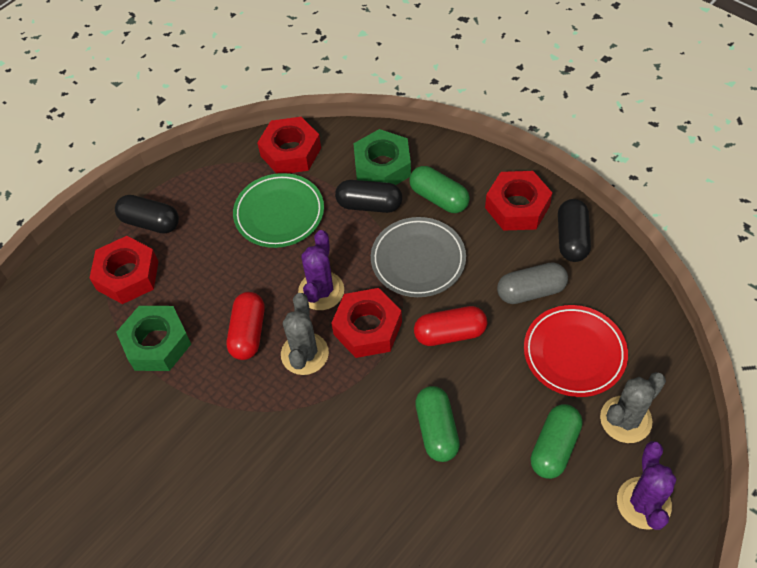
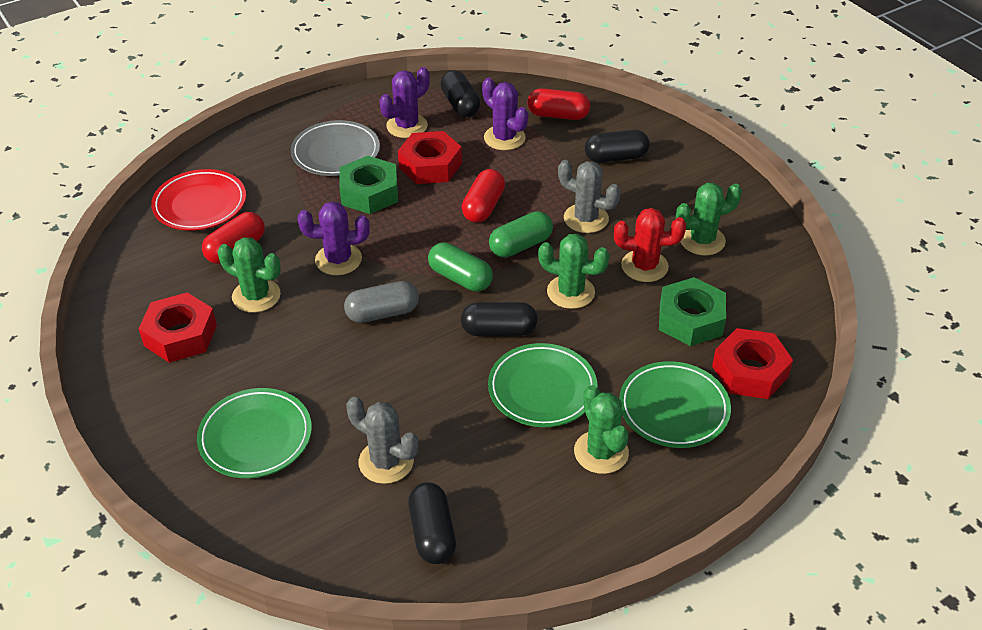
black capsule: [115,195,179,234] [335,180,402,213] [558,199,591,262] = 3 -> [408,482,456,564] [440,71,480,117] [461,302,538,336] [585,130,650,163] = 4
green cactus: none = 0 -> [218,237,281,313] [538,234,610,309] [574,385,629,474] [676,183,742,256] = 4
green capsule: [409,166,470,213] [415,386,460,462] [531,404,582,479] = 3 -> [428,242,493,291] [489,211,553,258] = 2
green plate: [233,173,324,248] = 1 -> [197,388,312,478] [488,343,598,427] [619,361,731,448] = 3
purple cactus: [298,230,344,310] [617,441,676,530] = 2 -> [298,201,370,275] [380,67,430,138] [482,78,528,150] = 3
red cactus: none = 0 -> [614,208,686,282] = 1
red capsule: [227,292,265,360] [414,306,487,346] = 2 -> [202,212,265,264] [462,169,505,223] [528,88,590,120] = 3
red nut: [90,236,159,304] [257,117,321,173] [331,288,402,358] [485,171,552,231] = 4 -> [139,292,217,363] [398,131,462,184] [712,328,793,399] = 3

